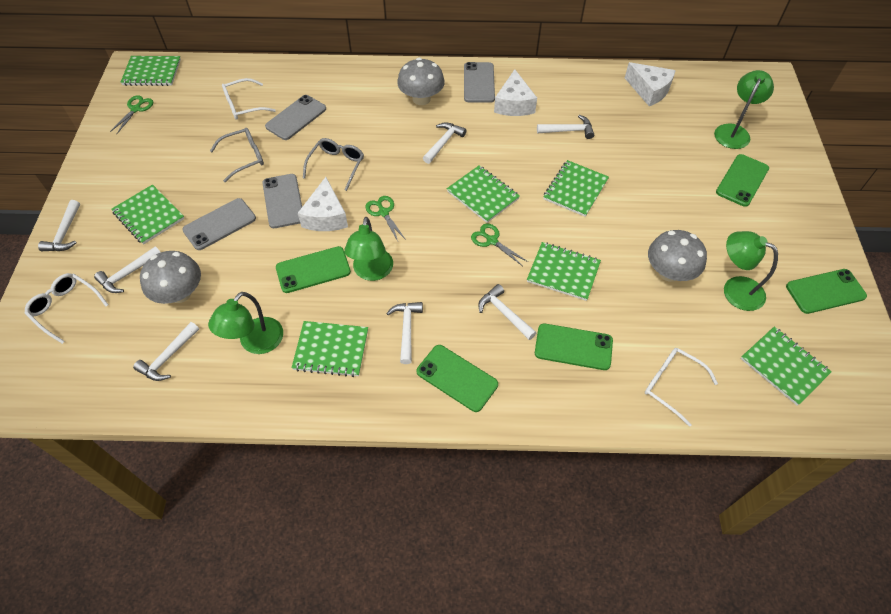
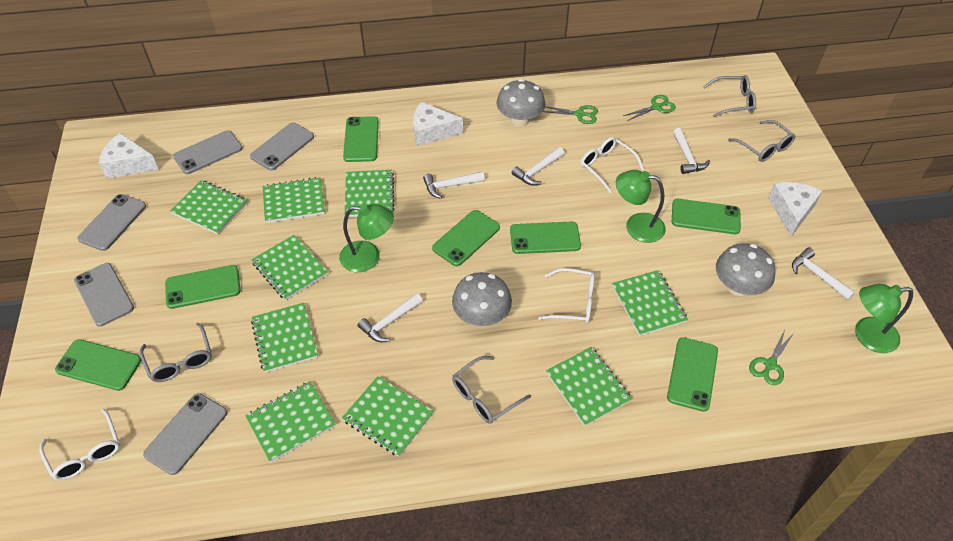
green lamp: [208,292,283,354] [344,217,393,281] [714,70,774,149] [724,231,778,311] = 4 -> [339,204,394,272] [616,170,666,243] [855,284,913,353] = 3
green notebook: [111,184,184,245] [120,56,181,86] [292,321,368,377] [447,165,520,223] [527,242,601,301] [543,160,609,217] [741,327,832,405] = 7 -> [170,180,247,234] [245,381,336,462] [251,235,328,300] [251,303,318,373] [263,177,325,223] [342,376,434,457] [345,170,394,217] [546,347,632,426] [612,270,688,336] = 9
green phone: [276,246,351,293] [416,345,498,412] [535,323,613,370] [716,154,769,207] [786,269,867,314] = 5 -> [55,339,141,391] [165,265,241,309] [343,116,379,162] [432,210,500,266] [510,222,581,254] [667,337,718,412] [672,199,741,234] = 7
grey glasses: [210,128,264,182] [303,138,364,191] = 2 -> [140,323,212,382] [452,356,531,424] [703,75,756,117] [728,120,795,162] = 4
grey phone: [182,198,256,250] [262,174,302,228] [265,95,326,140] [464,62,495,103] = 4 -> [74,263,134,327] [77,194,146,251] [143,393,227,475] [173,130,243,174] [250,123,314,170] = 5
white hammer: [38,200,80,251] [94,246,161,293] [133,322,199,381] [386,302,423,364] [423,122,467,164] [478,284,537,340] [537,115,594,139] = 7 -> [358,293,423,342] [423,172,485,199] [512,147,564,185] [673,128,710,174] [792,248,855,300] = 5

